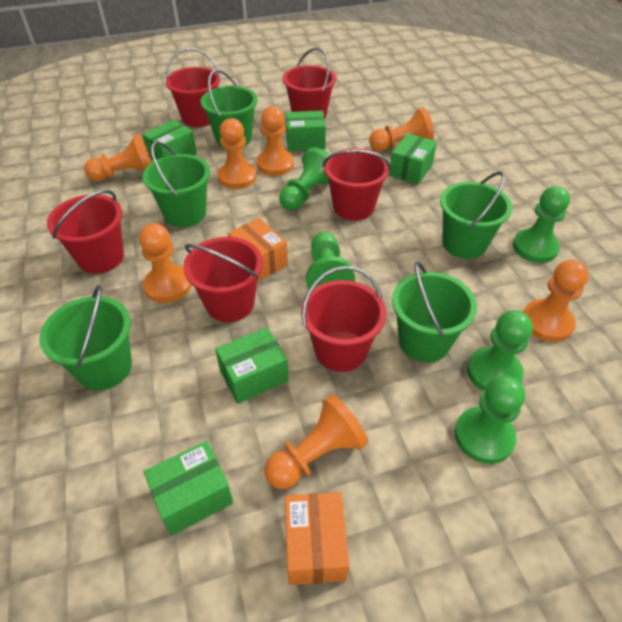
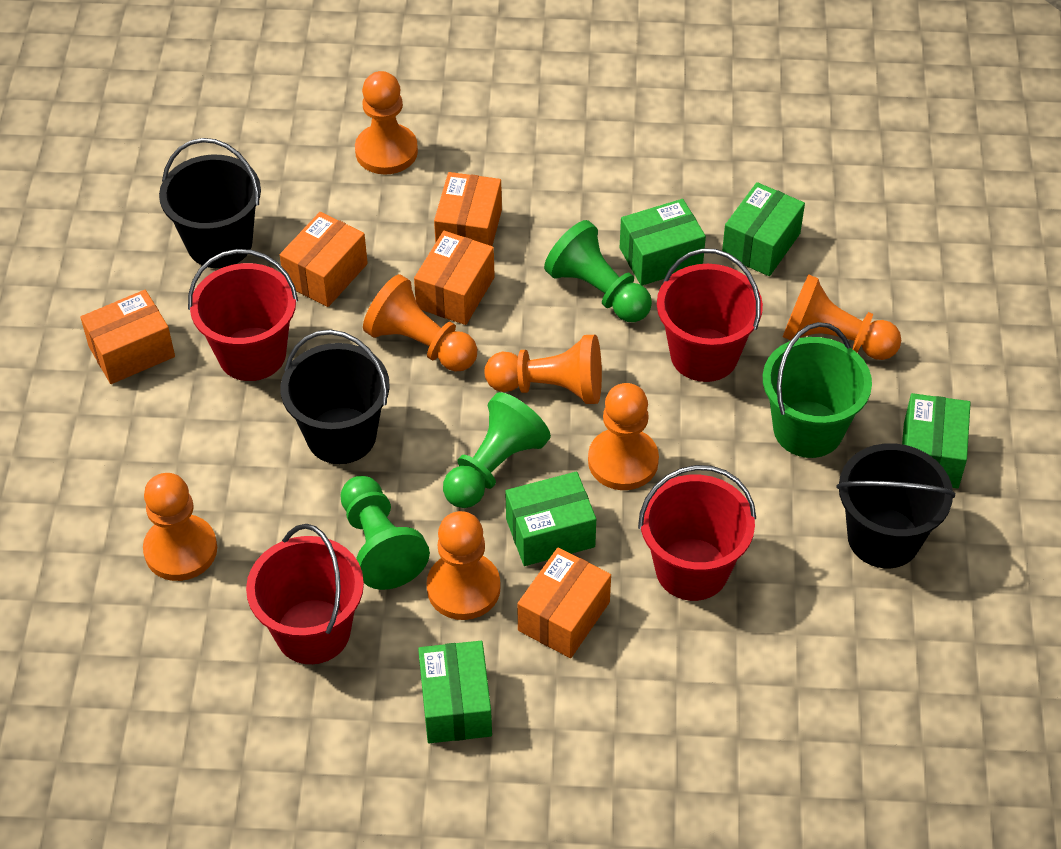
black bucket: none = 0 -> [159,138,261,268] [280,330,390,464] [836,443,955,568] = 3
green bucket: [39,285,132,390] [143,141,210,227] [201,69,258,147] [392,261,477,362] [440,172,512,259] = 5 -> [763,322,872,458] = 1
green pawn: [279,147,330,210] [306,232,355,290] [455,375,525,464] [467,310,533,391] [513,186,570,263] = 5 -> [341,476,430,590] [443,392,551,508] [544,220,652,322] = 3
orange box: [228,218,288,282] [285,492,349,585] = 2 -> [80,290,175,384] [280,212,368,307] [414,231,495,325] [434,172,502,246] [517,547,611,658] = 5
red bucket: [47,190,124,274] [165,48,221,127] [183,237,263,322] [283,47,336,119] [301,266,386,372] [323,148,391,221] = 6 -> [188,249,298,381] [246,524,364,664] [638,465,756,601] [657,248,763,382] = 4

